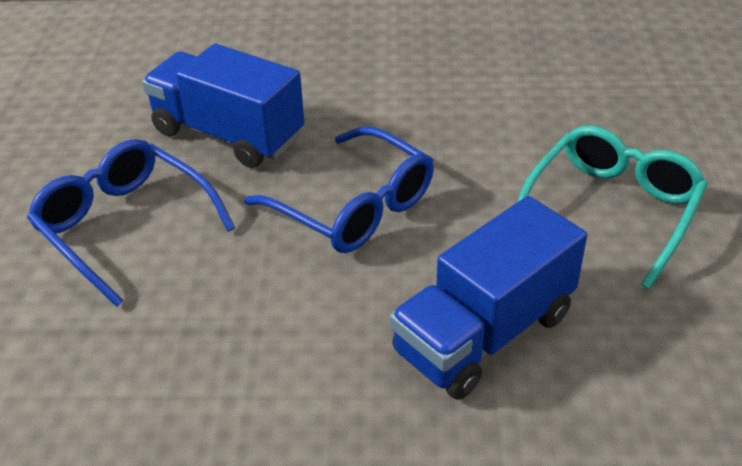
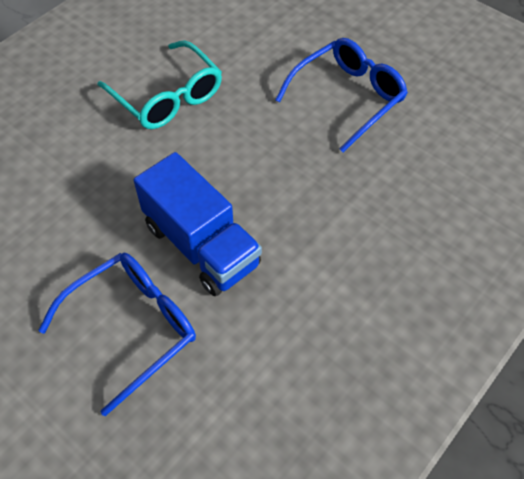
blue truck: [142,44,305,168] [390,196,587,400] = 2 -> [134,152,262,296] = 1

